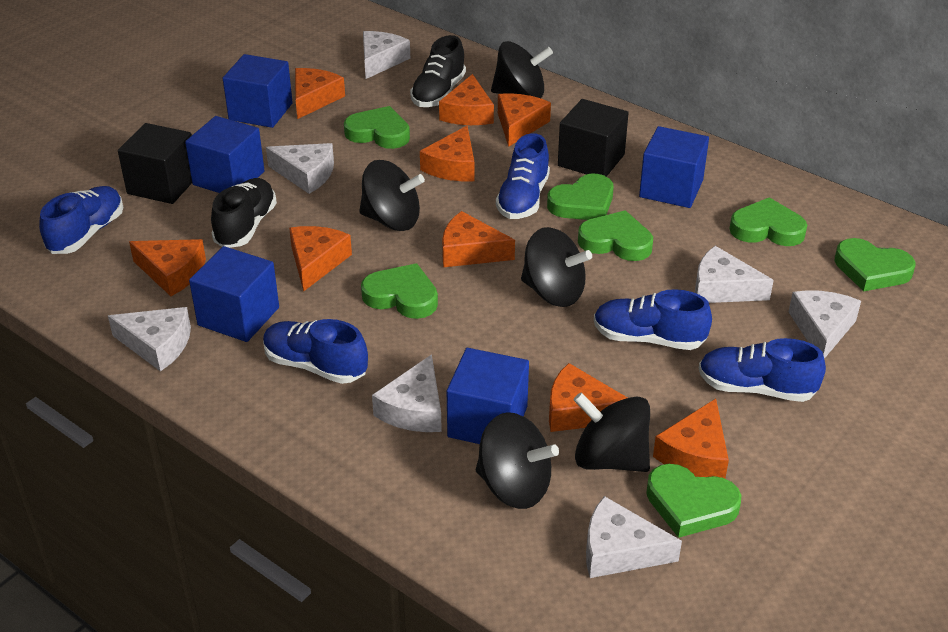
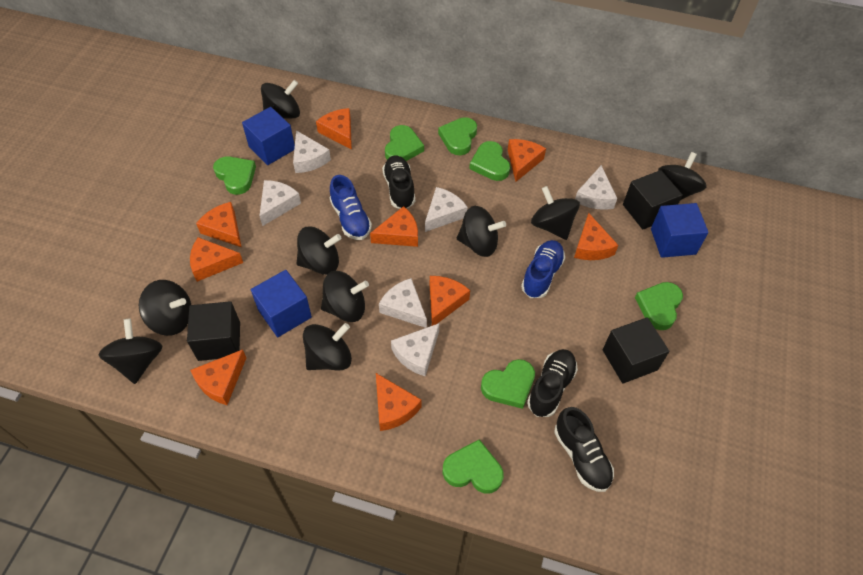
black cube: [118,123,192,204] [558,99,629,177] = 2 -> [187,301,240,361] [603,317,669,384] [623,170,683,230] = 3
black shoe: [211,178,277,248] [410,35,466,107] = 2 -> [382,155,415,209] [527,349,578,417] [554,407,614,492] = 3
black spinning top: [359,160,425,231] [476,412,559,509] [491,41,553,98] [521,227,592,307] [573,392,650,472] = 5 -> [99,319,163,384] [139,280,191,336] [261,80,300,119] [297,226,342,275] [303,323,352,370] [321,271,369,322] [457,206,506,257] [531,186,580,240] [658,152,707,200] = 9
blue cube: [185,116,265,193] [189,246,279,342] [223,54,293,128] [447,348,529,444] [639,126,709,208] = 5 -> [242,107,295,165] [251,270,312,337] [651,203,709,258] = 3
blue shoe: [39,186,124,254] [263,319,368,384] [496,133,550,219] [594,289,712,350] [699,338,826,402] = 5 -> [330,175,372,240] [521,240,565,298] = 2
white cheese: [108,307,191,372] [266,143,334,194] [363,31,410,79] [372,354,442,432] [586,496,682,578] [695,246,774,303] [789,290,861,359] = 7 -> [259,180,301,226] [293,130,331,173] [379,278,427,328] [391,323,440,376] [425,187,468,232] [575,165,617,210] = 6

